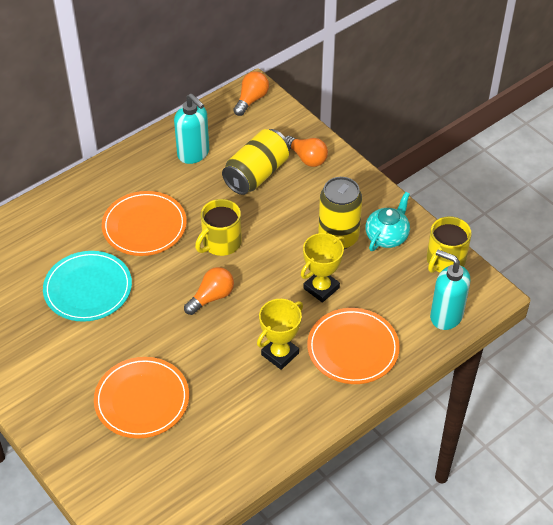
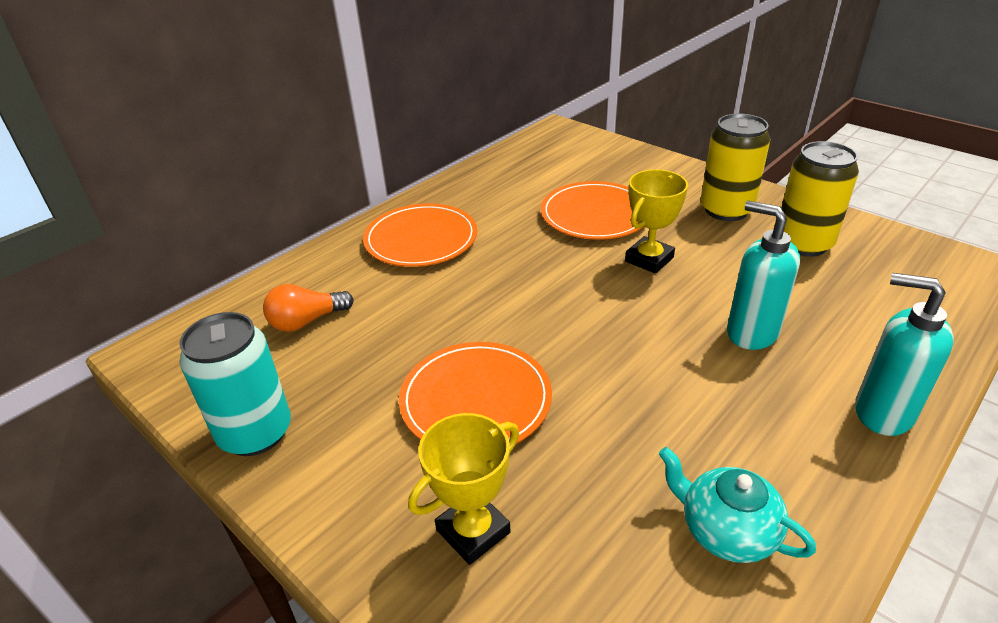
orange light bulb: [184,267,234,315] [233,71,269,116] [285,136,328,167] = 3 -> [263,284,354,332] = 1
turquoise can: none = 0 -> [179,312,291,456] = 1
turquoise plate: [43,251,132,322] = 1 -> none = 0
yellow mug: [195,199,242,256] [427,216,472,273] = 2 -> none = 0

